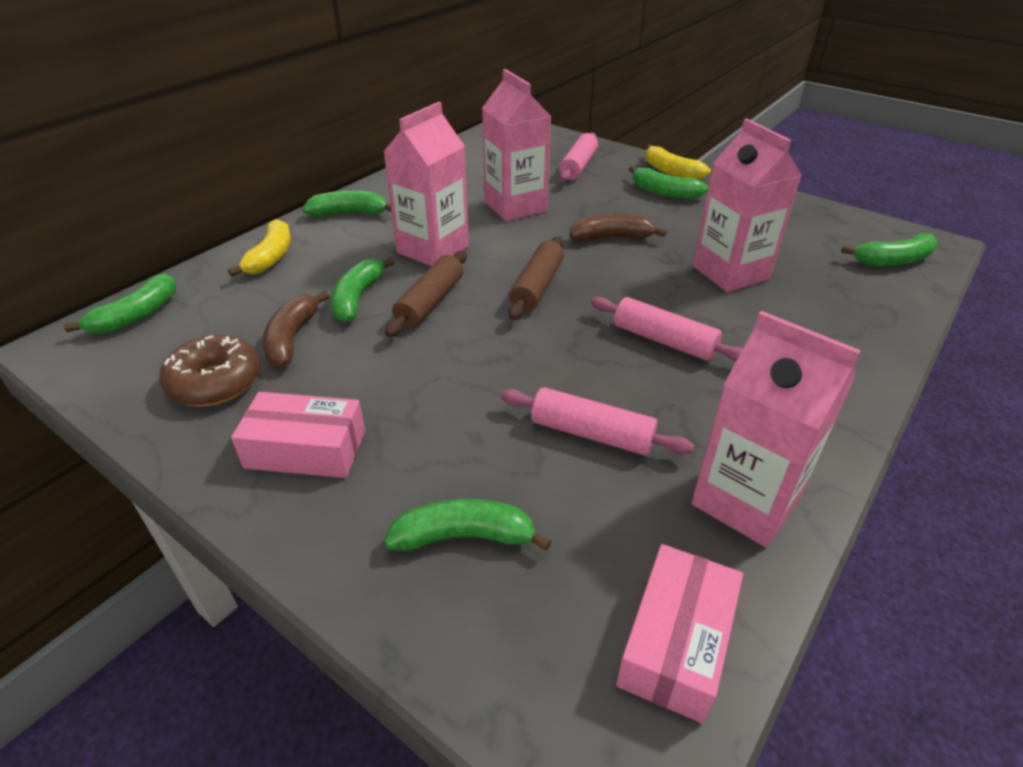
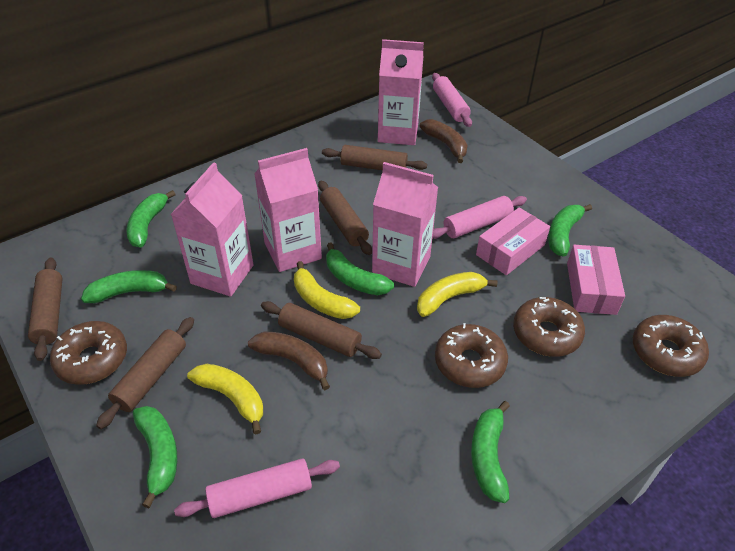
brown donut: [160,335,260,406] = 1 -> [50,321,127,385] [435,323,508,388] [513,297,585,357] [633,315,709,377] = 4
brown rolling pin: [385,250,467,337] [508,236,564,320] = 2 -> [28,257,63,361] [96,317,194,429] [261,301,382,359] [318,181,372,255] [322,145,427,170] = 5
yellow banana: [228,219,291,277] [645,144,711,180] = 2 -> [187,364,263,435] [294,261,360,319] [417,272,497,317] = 3

